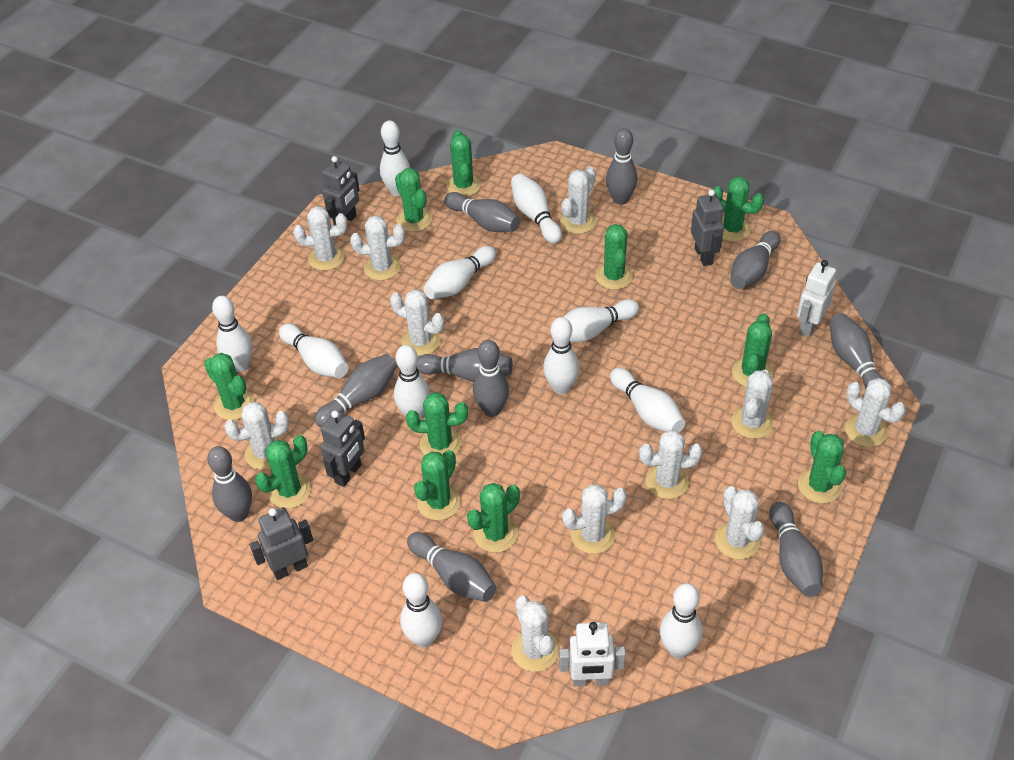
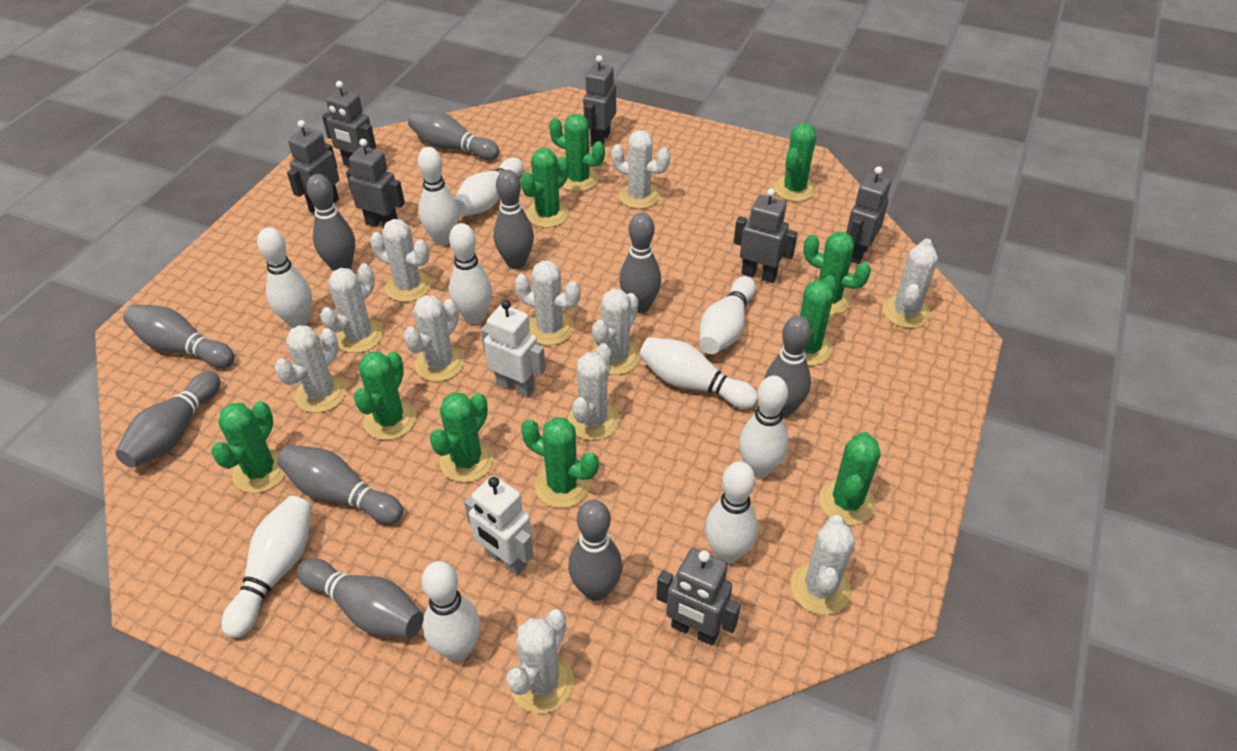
green cactus: [204,353,254,420] [255,435,311,509] [395,168,432,232] [406,392,468,455] [414,450,461,521] [446,130,481,197] [467,483,520,553] [595,224,633,290] [713,177,764,242] [732,313,773,387] [798,431,846,504] = 11 -> [211,401,286,493] [354,351,416,440] [430,392,494,482] [521,148,569,228] [521,417,599,508] [549,114,605,192] [774,123,816,202] [783,275,837,366] [803,232,871,315] [819,432,881,525] = 10
grey robot: [250,507,313,580] [320,411,365,487] [322,156,359,225] [691,190,724,266] = 4 -> [287,120,339,214] [322,81,376,167] [346,139,405,229] [583,55,616,146] [656,548,741,646] [734,188,798,283] [846,166,891,264] = 7
white bowling pin: [212,296,253,372] [279,323,348,378] [380,120,410,196] [394,345,430,420] [400,573,442,647] [423,246,496,299] [511,174,562,244] [543,317,579,394] [563,299,639,342] [610,368,685,432] [660,583,702,658] = 11 -> [221,496,312,638] [257,227,312,328] [418,147,459,246] [422,561,481,661] [449,223,492,324] [455,157,523,216] [639,337,758,409] [699,276,756,354] [705,461,758,563] [739,375,789,478] = 10

